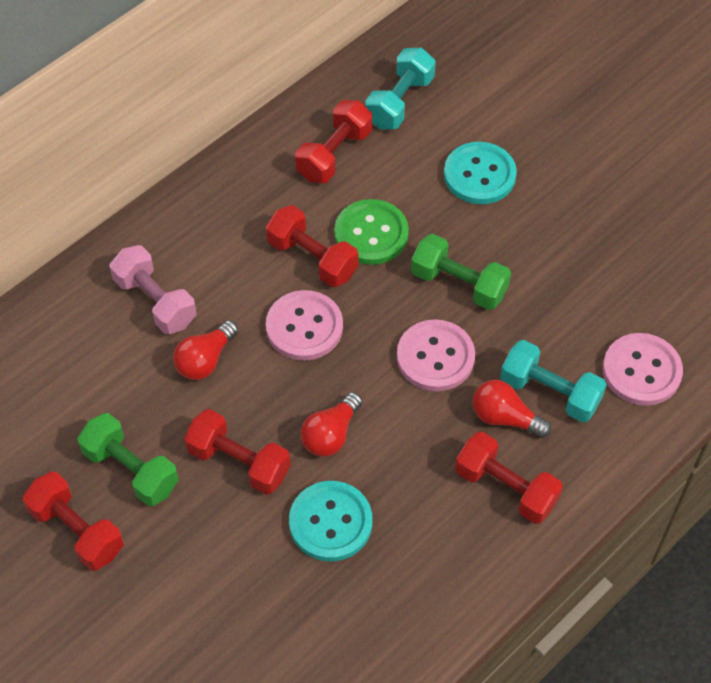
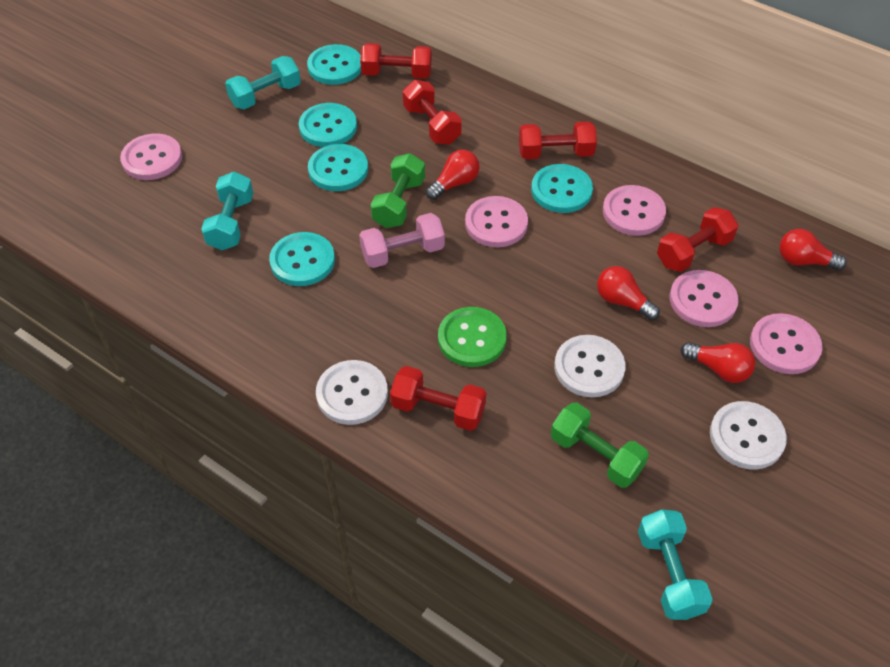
pink button: [266,290,343,361] [397,319,475,391] [603,333,683,406] = 3 -> [120,133,182,180] [465,196,528,247] [603,185,666,236] [669,270,739,327] [750,313,823,374] = 5
red light bulb: [173,320,238,380] [301,392,363,457] [473,380,552,438] = 3 -> [426,150,480,200] [597,266,660,320] [681,342,755,383] [779,229,847,270] = 4
turquoise button: [289,481,373,561] [444,142,517,204] = 2 -> [269,232,335,286] [299,103,357,147] [307,44,361,85] [308,144,368,191] [531,164,593,213] = 5
turquoise dumbbell: [365,48,436,129] [500,340,607,423] = 2 -> [201,171,253,250] [225,56,301,109] [638,509,712,620] = 3
white button: none = 0 -> [316,360,388,425] [554,335,626,397] [710,401,787,469] = 3

